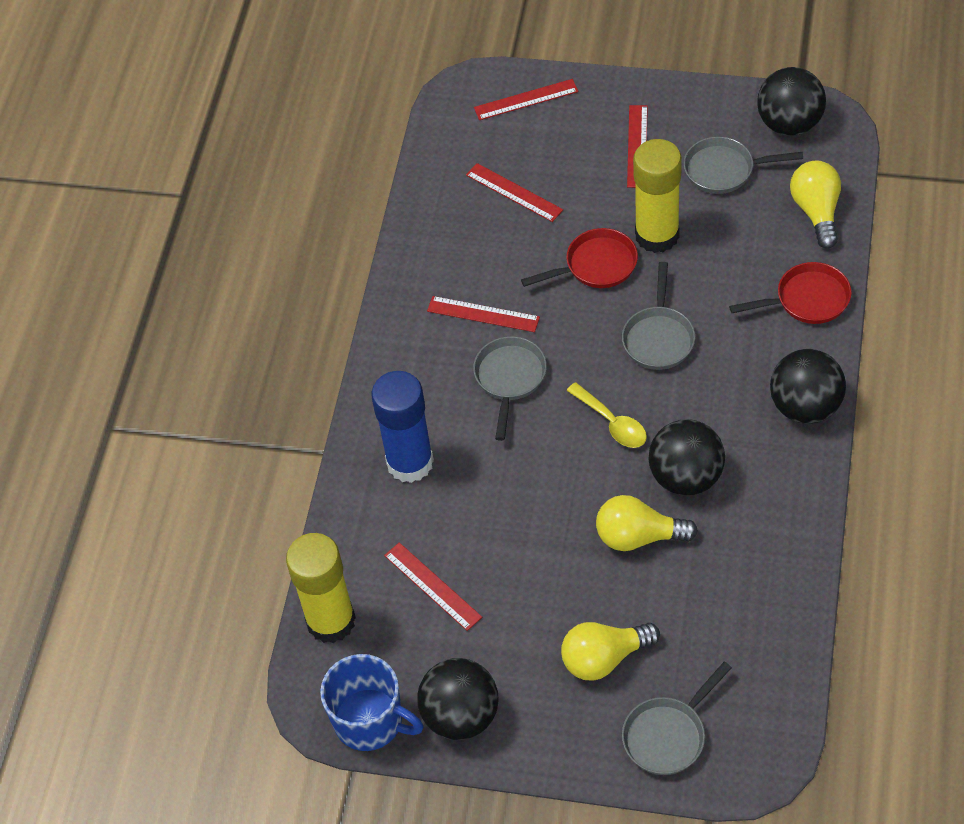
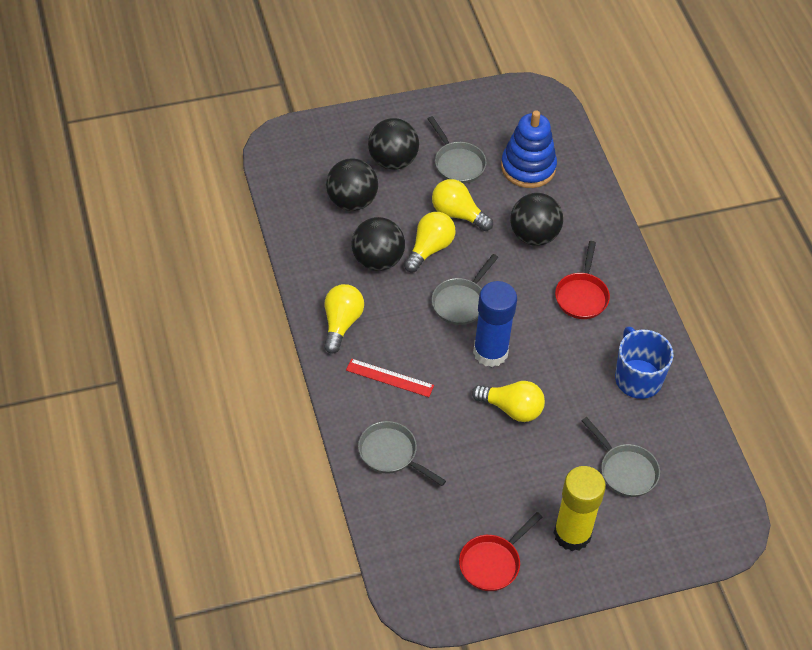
blue stacking toy: none = 0 -> [501,110,557,188] = 1
red ruler: [384,542,482,631] [427,296,540,332] [466,163,563,222] [474,79,578,120] [627,105,648,188] = 5 -> [346,358,434,397] = 1
yellow glue stick: [286,533,356,643] [633,139,682,253] = 2 -> [554,466,606,551] = 1
yellow light bulb: [561,622,660,681] [596,495,698,551] [790,161,841,249] = 3 -> [324,284,364,354] [404,212,455,272] [432,179,493,231] [472,381,545,422] = 4
yellow spoon: [566,382,647,448] = 1 -> none = 0

